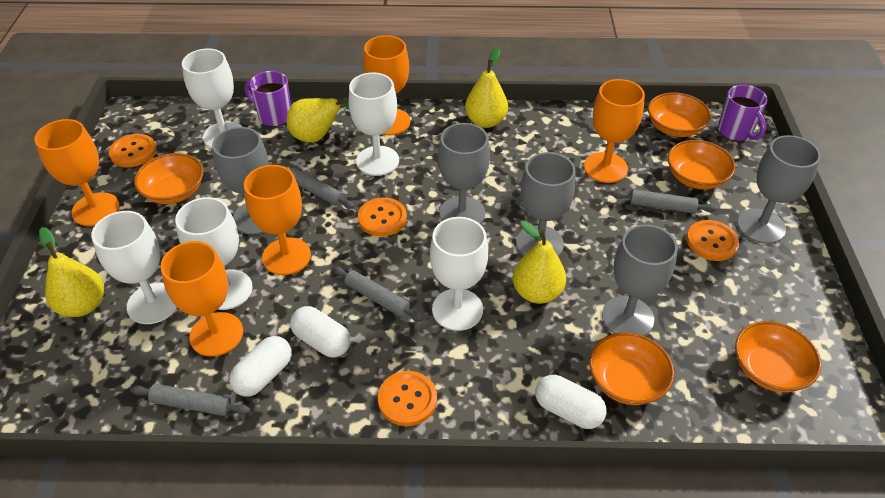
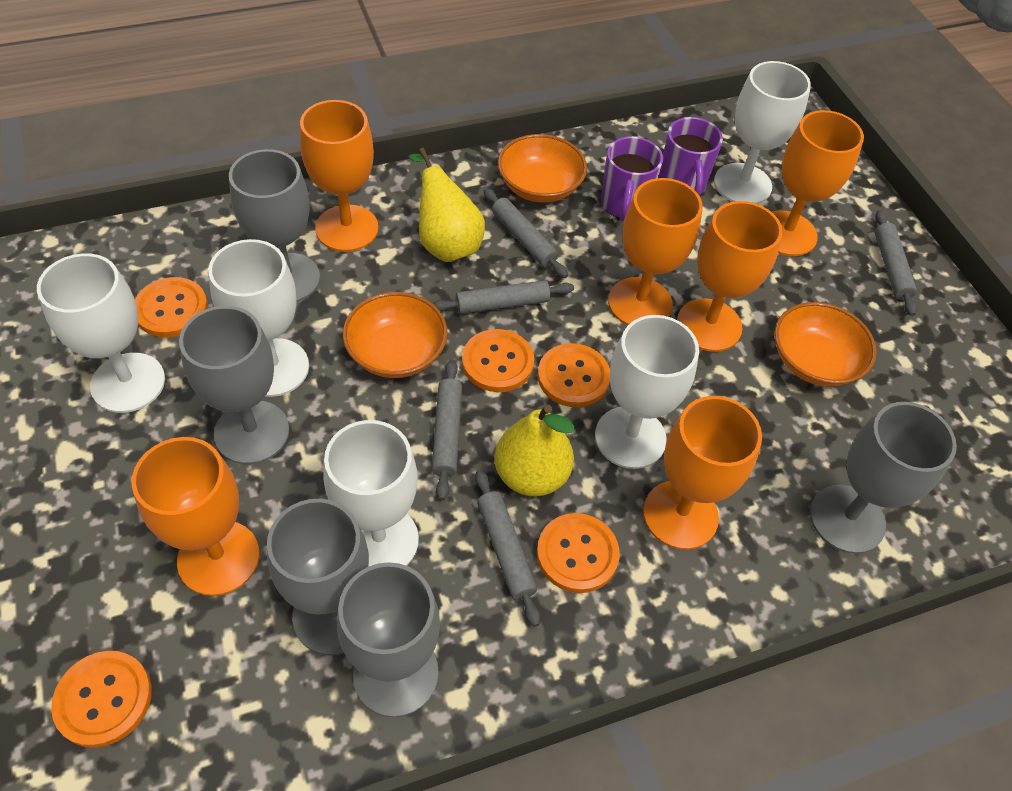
grey rolling pin: [130,384,250,416] [281,165,355,209] [333,266,423,322] [612,189,717,214] = 4 -> [432,280,574,314] [432,360,462,500] [475,470,541,627] [484,188,568,278] [875,210,917,316] = 5
orange bowl: [134,153,203,204] [589,332,674,405] [648,92,711,137] [667,140,735,190] [735,321,821,392] = 5 -> [343,292,448,378] [498,134,587,203] [774,302,877,386] = 3
orange button: [109,134,157,167] [358,197,407,236] [378,371,437,426] [687,220,739,261] = 4 -> [51,651,152,748] [135,277,208,337] [462,329,534,392] [537,513,620,593] [538,343,610,407] = 5
orange goblet: [35,119,120,226] [160,241,243,357] [244,165,311,275] [363,35,410,135] [584,79,645,183] = 5 -> [132,437,260,596] [300,100,378,252] [608,178,703,325] [643,396,762,550] [677,201,783,352] [772,110,864,256] = 6
white capsule: [229,336,292,396] [290,306,351,358] [535,375,607,429] = 3 -> none = 0
yellow pear: [39,227,104,317] [287,98,349,142] [465,48,508,128] [513,220,566,304] = 4 -> [409,148,485,262] [494,405,575,496] = 2

